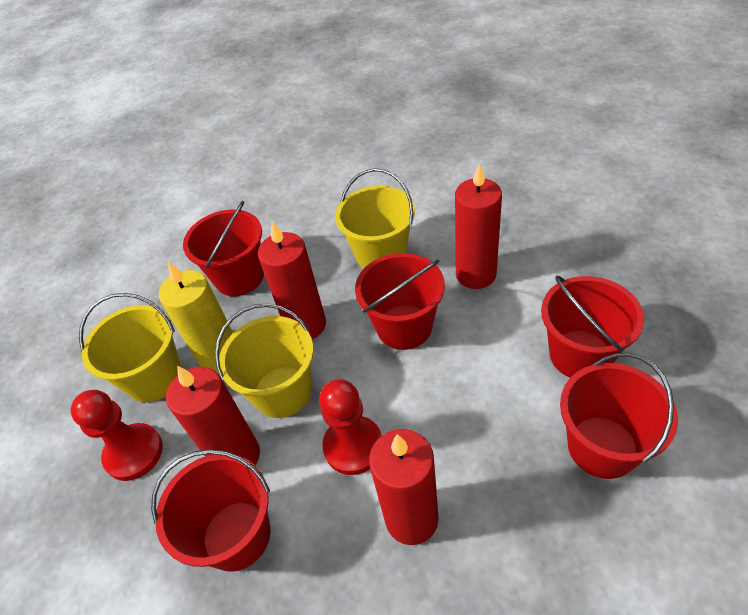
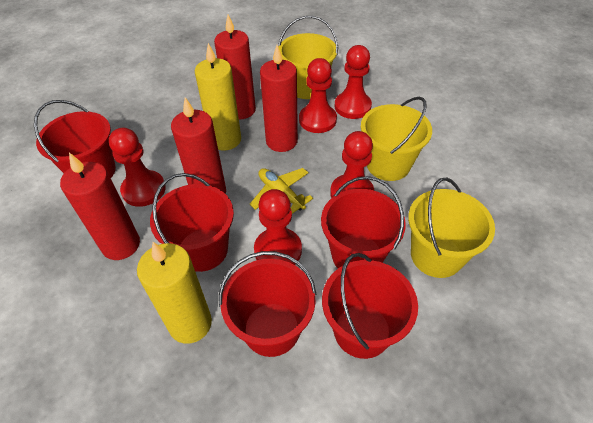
red pawn: [71,390,163,481] [319,379,382,475] = 2 -> [109,128,166,207] [254,189,302,265] [299,58,337,133] [330,131,374,198] [335,45,372,119] = 5
yellow candle: [159,262,233,374] = 1 -> [137,242,212,344] [195,43,241,150] = 2
yellow plane: none = 0 -> [250,168,313,214] = 1

